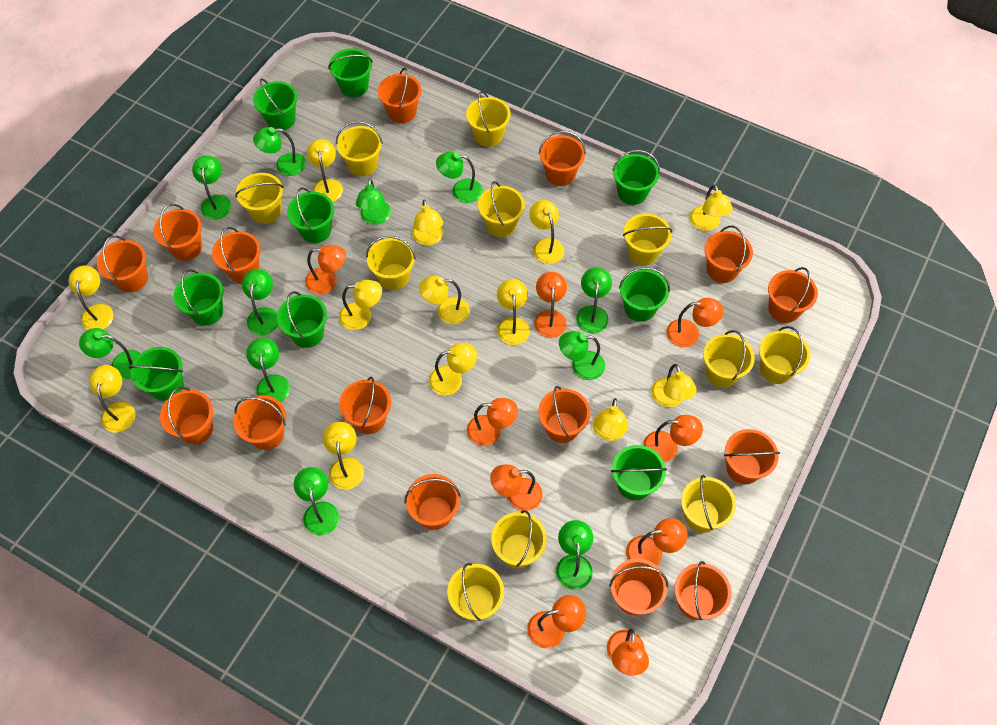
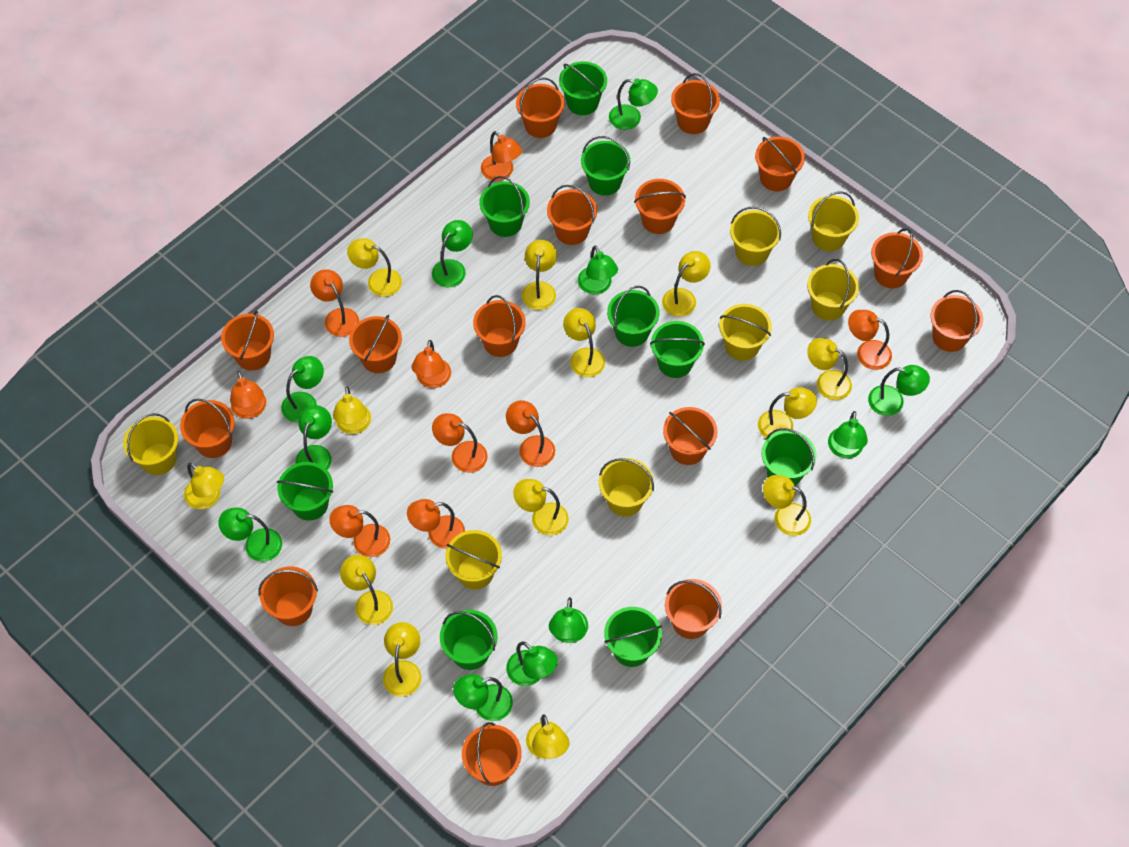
yellow bucket: [235,173,284,224] [336,121,383,176] [366,236,416,290] [447,563,504,621] [466,91,511,147] [478,181,525,237] [491,510,547,568] [623,213,672,265] [681,475,736,533] [703,330,755,388] [759,326,811,384] = 11 -> [123,413,178,475] [445,530,502,590] [599,458,654,517] [719,304,772,361] [730,207,781,266] [807,259,859,321] [808,191,859,251] = 7

